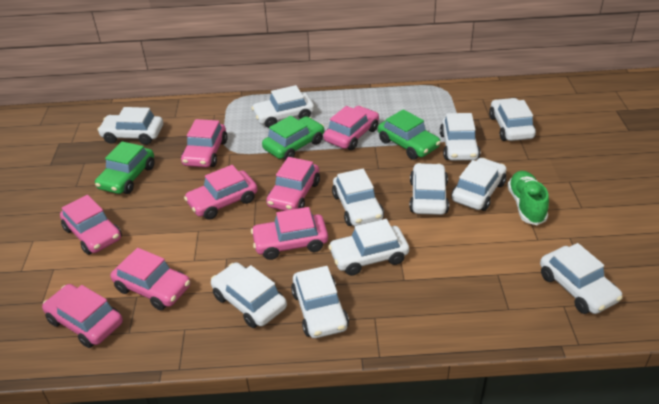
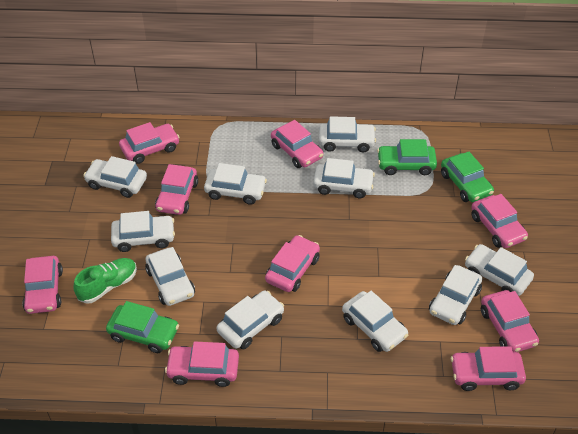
pink car: [42,284,123,348] [60,195,122,255] [110,248,191,310] [181,119,228,167] [184,165,258,220] [251,207,328,260] [266,157,320,211] [323,106,379,150] = 8 -> [22,256,63,314] [119,122,180,164] [155,164,198,215] [165,341,239,387] [265,235,320,292] [271,120,323,168] [451,346,526,391] [471,194,528,248] [481,290,539,352] = 9
white car: [97,107,163,145] [211,262,287,328] [251,85,314,128] [291,266,349,338] [328,219,409,276] [332,169,384,226] [409,163,449,215] [440,113,480,161] [451,158,507,211] [489,98,536,141] [540,243,623,314] = 11 -> [83,156,147,198] [111,211,175,252] [145,247,195,306] [204,163,267,205] [216,291,284,349] [313,158,375,198] [319,116,376,153] [342,291,408,352] [429,265,482,325] [465,244,534,296] = 10

